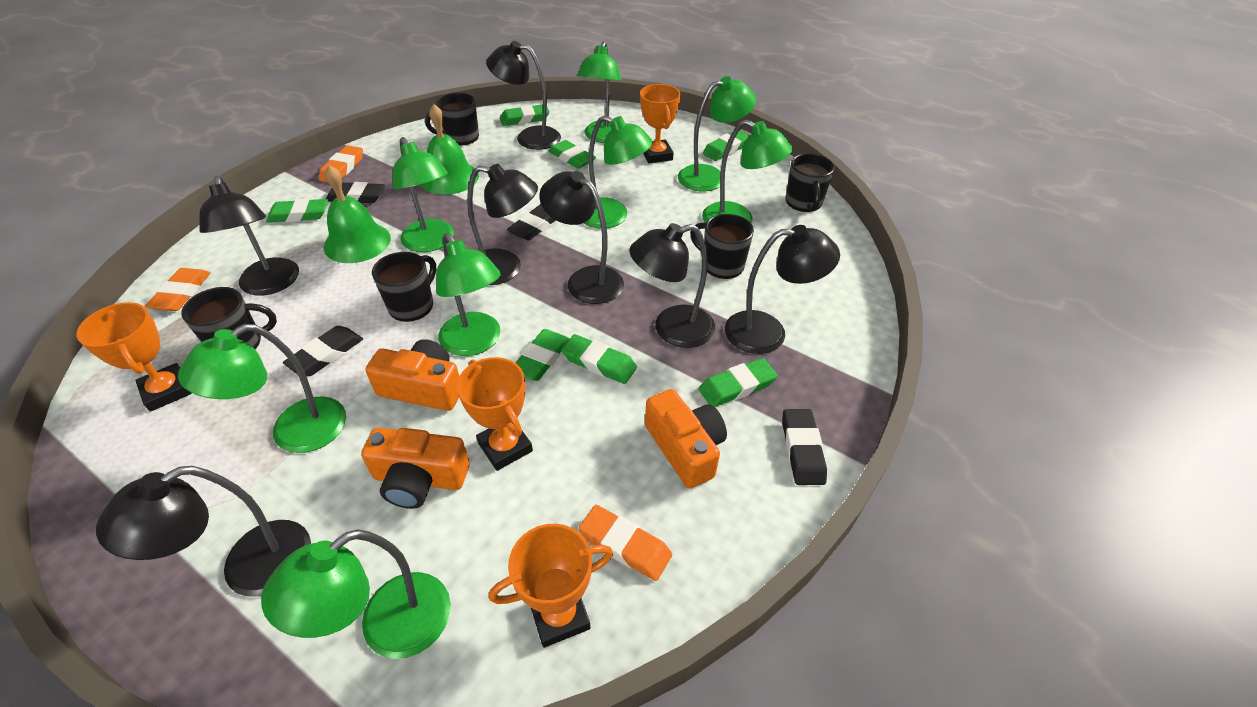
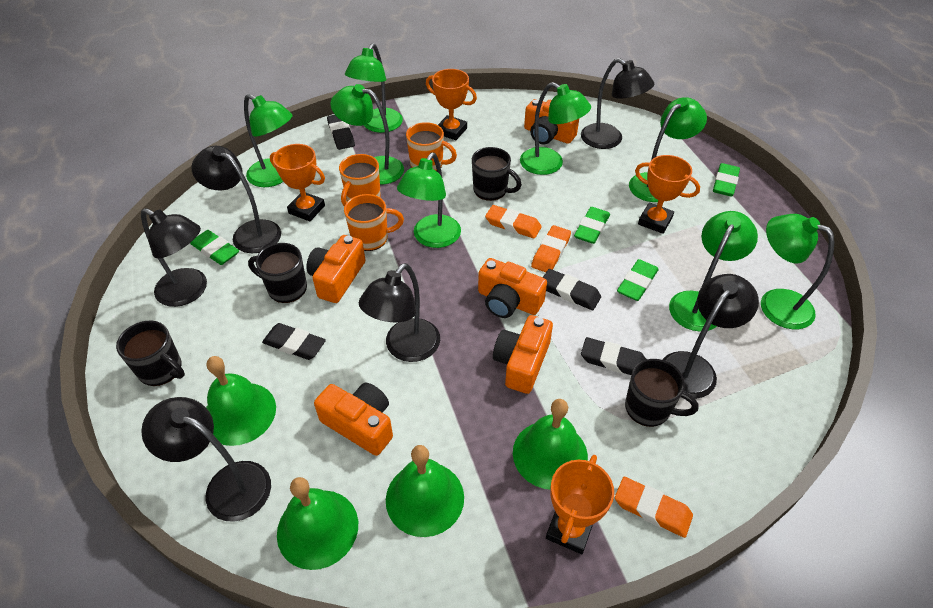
black lamp: [96,466,311,597] [199,176,299,296] [467,164,538,285] [486,41,561,150] [539,171,624,304] [629,223,715,348] [725,225,840,354] = 7 -> [141,208,207,307] [141,397,271,522] [192,146,281,253] [359,263,440,362] [581,58,654,149] [662,274,759,399] = 6
black mug: [181,287,277,349] [372,252,436,322] [425,93,479,146] [690,214,754,279] [786,153,835,212] = 5 -> [116,321,185,386] [248,243,307,303] [472,147,522,201] [625,359,699,427] = 4
green bell: [324,165,391,263] [421,104,479,195] = 2 -> [206,356,276,446] [277,477,358,570] [386,445,464,537] [513,399,588,490] = 4
green eraser: [266,199,328,223] [500,105,550,126] [515,329,570,381] [549,140,596,169] [561,334,637,384] [699,358,778,407] [703,131,750,161] = 7 -> [190,230,239,265] [574,207,610,244] [617,259,659,301] [713,163,740,197] = 4
orange camera: [361,428,470,509] [365,339,459,411] [645,389,727,489] = 3 -> [306,235,366,303] [314,383,393,456] [478,258,547,318] [493,315,553,394] [524,99,579,144] = 5
orange mug: none = 0 -> [339,154,381,206] [344,194,404,251] [406,122,457,171] = 3

